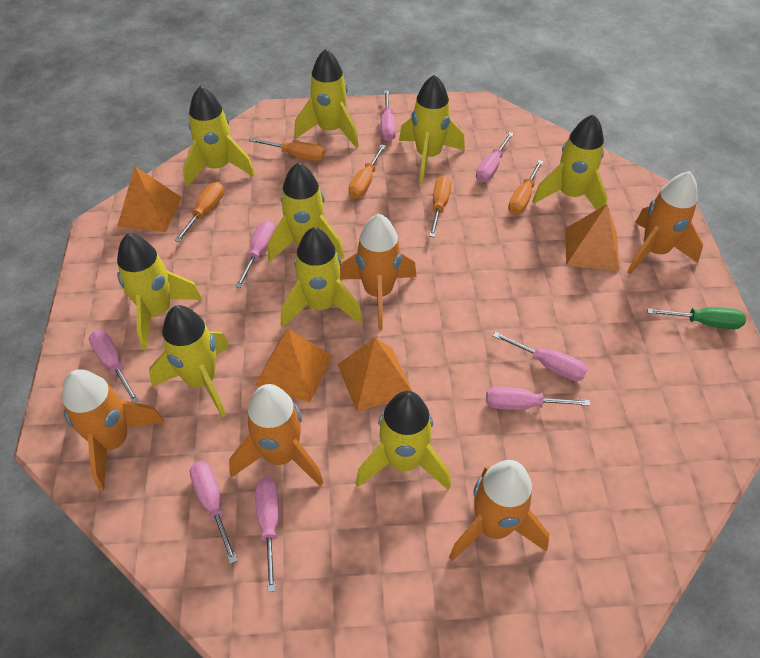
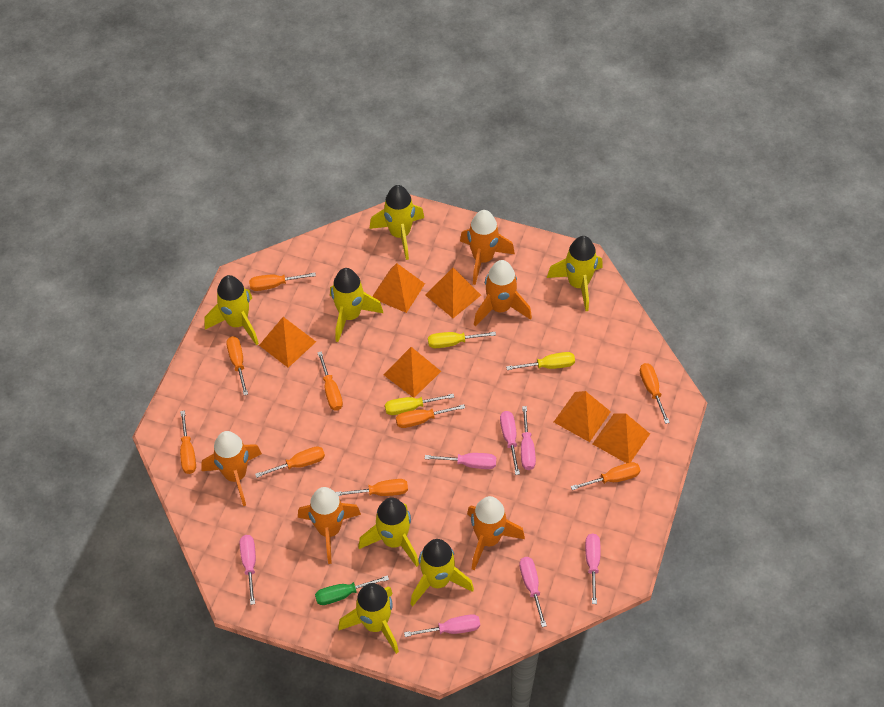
orange pyramid: [117,166,182,232] [255,329,332,402] [338,338,412,412] [565,204,620,271] = 4 -> [259,317,316,368] [372,263,425,313] [383,347,441,398] [425,268,481,318] [554,391,611,442] [593,413,650,463] = 6
orange screwdriver: [174,182,224,242] [249,138,325,161] [348,144,386,199] [429,176,452,237] [508,160,543,215] = 5 -> [180,411,196,474] [226,336,248,395] [249,273,316,291] [255,446,325,478] [317,351,343,411] [336,479,408,496] [396,404,465,428] [571,462,640,490] [640,363,670,424] = 9
pink screwdriver: [89,330,139,403] [190,461,238,564] [235,220,275,288] [255,478,279,592] [381,90,396,141] [476,132,514,182] [486,387,590,410] [493,332,588,381] = 8 -> [240,535,256,605] [404,614,480,637] [425,453,496,469] [500,411,520,475] [519,557,547,627] [521,406,536,470] [585,533,601,604] = 7
yellow rocket: [117,233,203,350] [149,305,230,417] [183,86,255,187] [268,162,345,261] [281,227,362,328] [294,49,359,148] [356,391,451,490] [399,74,465,182] [532,114,607,210] = 9 -> [205,275,259,345] [330,268,383,342] [338,583,399,654] [358,497,419,567] [369,185,424,260] [410,539,474,607] [547,236,603,311] = 7
yellow screwdriver: none = 0 -> [385,394,454,415] [428,332,496,348] [506,352,575,370] = 3

